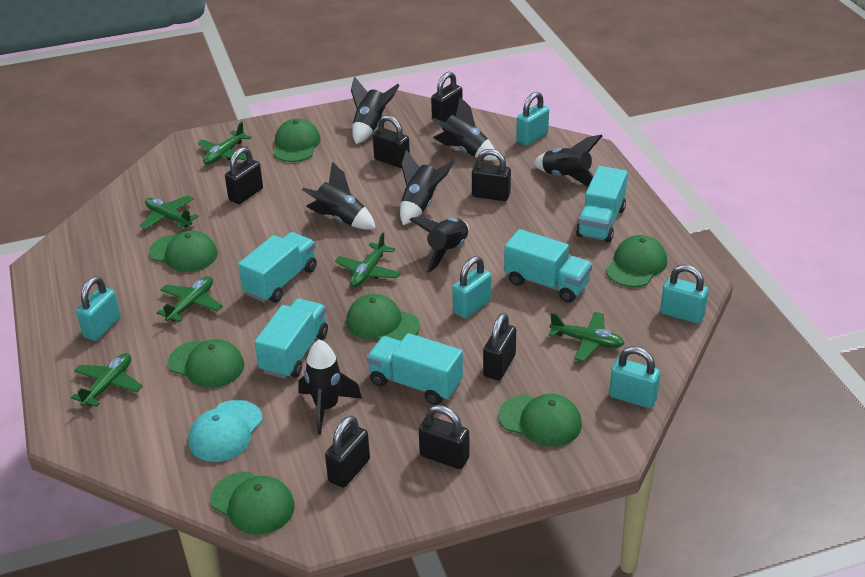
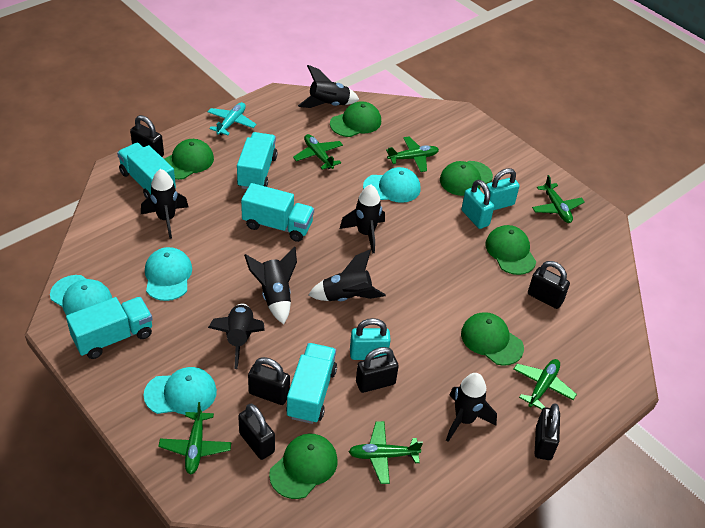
black padlock: [225,147,263,204] [325,416,370,488] [373,115,410,168] [419,405,469,469] [431,72,463,122] [472,149,511,201] [483,313,516,380] = 7 -> [130,115,164,157] [238,404,275,460] [248,357,290,405] [356,347,399,393] [528,261,570,309] [535,404,560,460] = 6
green cap: [149,231,218,272] [168,339,244,388] [210,472,295,535] [273,118,321,162] [346,294,420,341] [498,394,582,447] [606,235,667,287] = 7 -> [164,139,214,180] [269,434,338,499] [330,101,381,137] [440,161,493,196] [461,312,524,366] [485,225,536,275] = 6
turquoise cap: [188,400,263,462] = 1 -> [50,275,112,315] [143,367,217,415] [145,247,192,301] [363,167,421,203] = 4
turquoise padlock: [76,276,121,341] [452,256,491,319] [516,92,549,146] [609,346,660,408] [660,265,709,324] = 5 -> [350,318,391,360] [461,180,494,229] [486,168,519,210] = 3
turquoise plane: none = 0 -> [208,102,257,135] = 1

